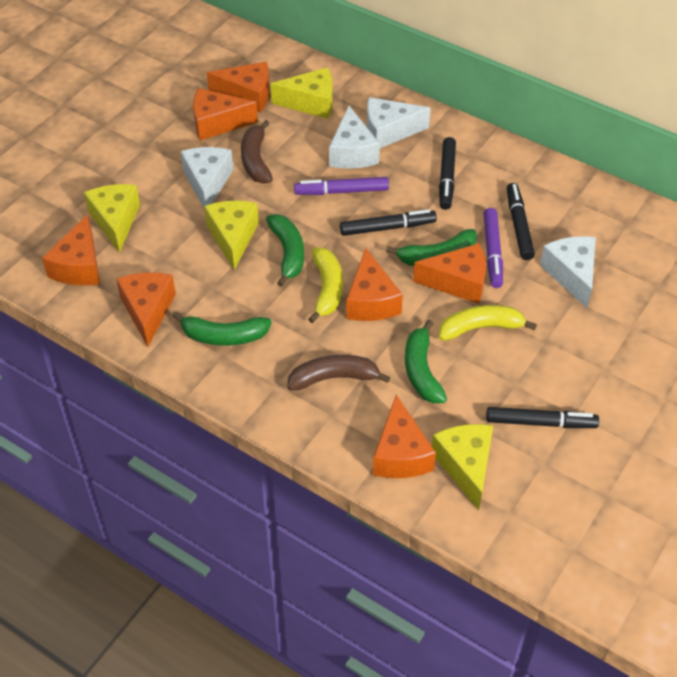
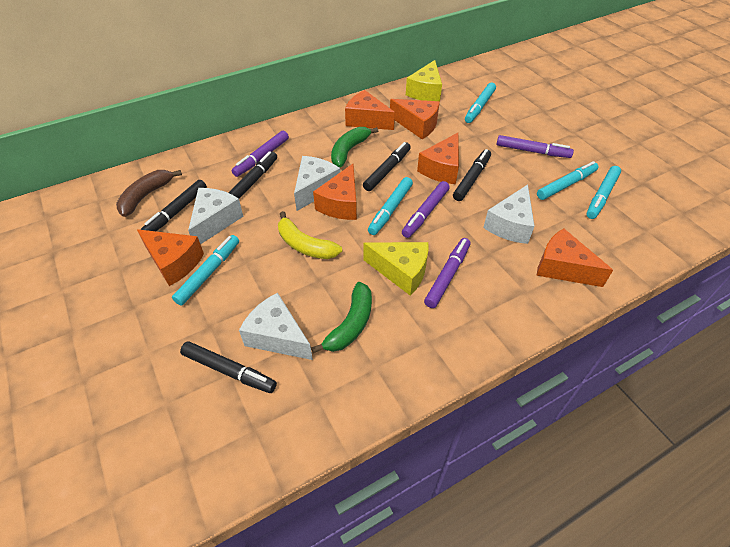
black marker: [340,209,437,236] [439,137,456,210] [486,407,599,428] [507,183,535,260] = 4 -> [141,180,207,231] [180,342,277,393] [229,151,277,199] [363,142,411,191] [453,149,491,201] = 5
brown banana: [241,120,273,183] [287,355,390,391] = 2 -> [116,170,182,217] = 1
green banana: [173,312,272,346] [266,214,304,287] [386,229,477,266] [405,320,447,403] = 4 -> [311,282,372,353] [331,127,378,167] = 2
orange cheese: [42,215,100,285] [116,272,176,347] [193,88,258,140] [207,62,270,113] [346,248,403,321] [373,395,436,478] [413,243,486,304] = 7 -> [137,229,204,286] [313,164,357,220] [345,90,395,130] [390,99,440,139] [417,133,459,184] [536,228,613,287] = 6
purple marker: [294,177,389,195] [483,208,503,288] = 2 -> [232,131,289,177] [402,181,450,238] [424,238,470,308] [496,135,574,158] = 4
turquoise marker: none = 0 -> [172,235,239,305] [368,177,413,235] [465,83,496,123] [537,161,598,200] [587,166,621,219] = 5
yellow banana: [308,247,343,323] [439,305,537,341] = 2 -> [278,211,342,259] = 1
yellow cheese: [84,184,140,253] [204,201,259,270] [270,67,333,119] [432,424,493,510] = 4 -> [364,242,428,295] [406,60,442,102] = 2

